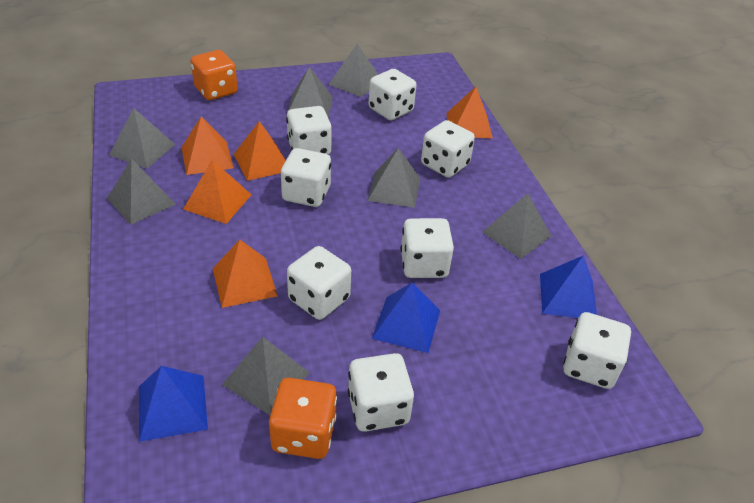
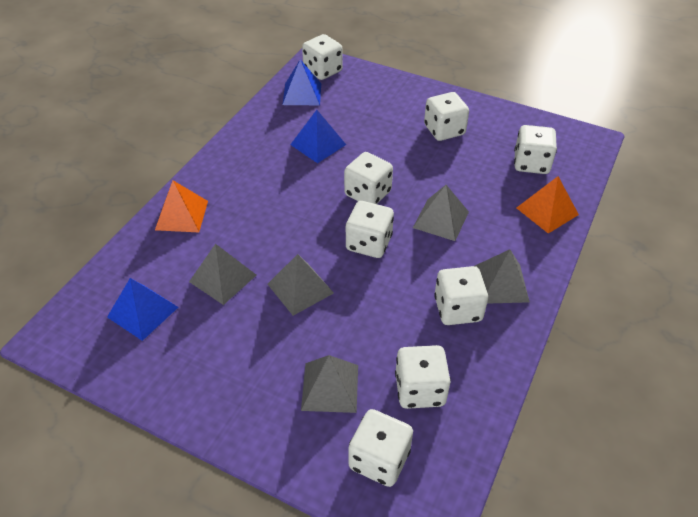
grey pyramid: [107,159,176,225] [110,108,175,169] [222,337,310,415] [288,66,333,119] [329,44,379,97] [368,148,420,208] [482,193,552,259] = 7 -> [189,244,256,305] [268,254,334,316] [301,355,358,413] [413,185,469,241] [475,249,530,304] = 5
orange dice: [191,50,238,100] [269,378,337,459] = 2 -> none = 0
orange pyramid: [181,116,234,175] [183,160,251,224] [213,240,278,308] [234,121,286,181] [446,87,493,138] = 5 -> [155,180,208,232] [517,176,579,234] = 2

